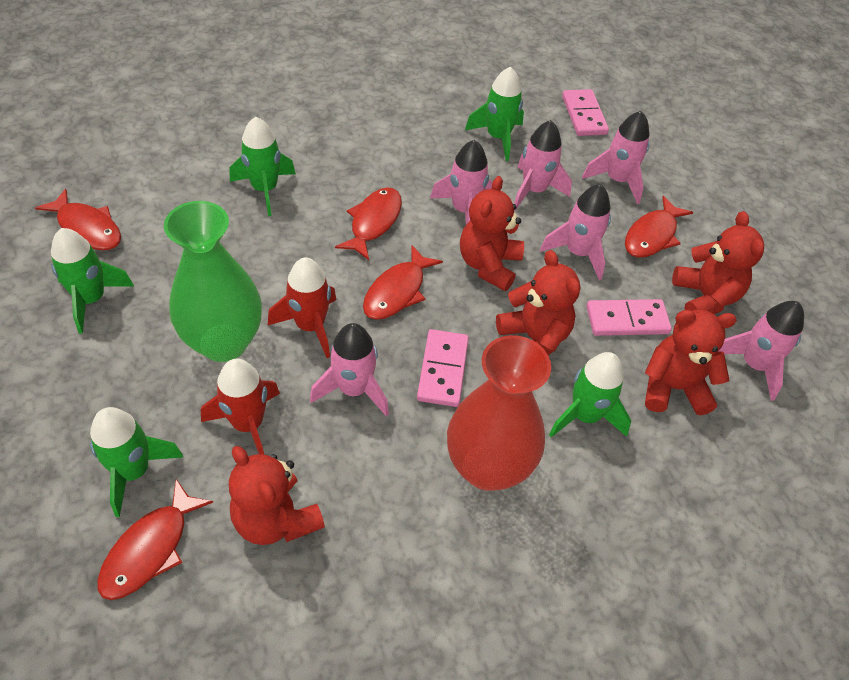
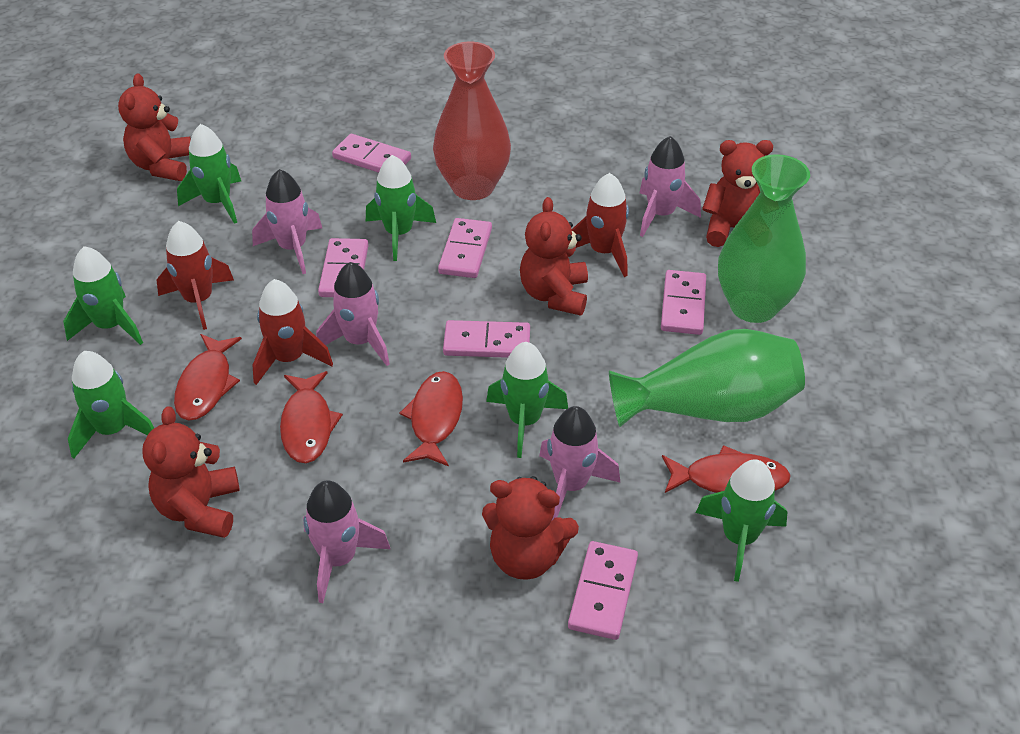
green rocket: [51,228,134,334] [90,407,183,517] [230,117,296,216] [465,67,524,161] [549,352,631,437] = 5 -> [63,246,143,345] [68,351,154,459] [177,124,241,224] [366,155,436,261] [486,342,568,458] [696,459,788,582] = 6
green vase: [164,201,262,362] = 1 -> [609,329,805,427] [718,154,810,323] = 2
pink domino: [417,329,469,407] [562,89,609,136] [586,299,672,336] = 3 -> [318,238,368,297] [332,134,411,173] [438,218,492,278] [443,320,530,358] [568,541,638,640] [661,270,706,335] = 6
pink rocket: [310,323,389,416] [430,140,493,225] [514,120,572,210] [540,184,611,280] [582,111,650,204] [718,301,804,401] = 6 -> [252,169,322,274] [303,480,390,603] [316,262,390,366] [539,406,620,520] [640,136,701,237] = 5
red fish: [35,189,121,250] [97,479,213,600] [335,187,402,260] [363,245,443,320] [625,196,693,258] = 5 -> [174,334,242,421] [280,371,343,463] [400,371,463,467] [662,445,791,493] = 4
red rocket: [201,359,280,455] [268,257,336,358] = 2 -> [156,221,234,330] [252,279,333,385] [571,173,629,277] = 3

